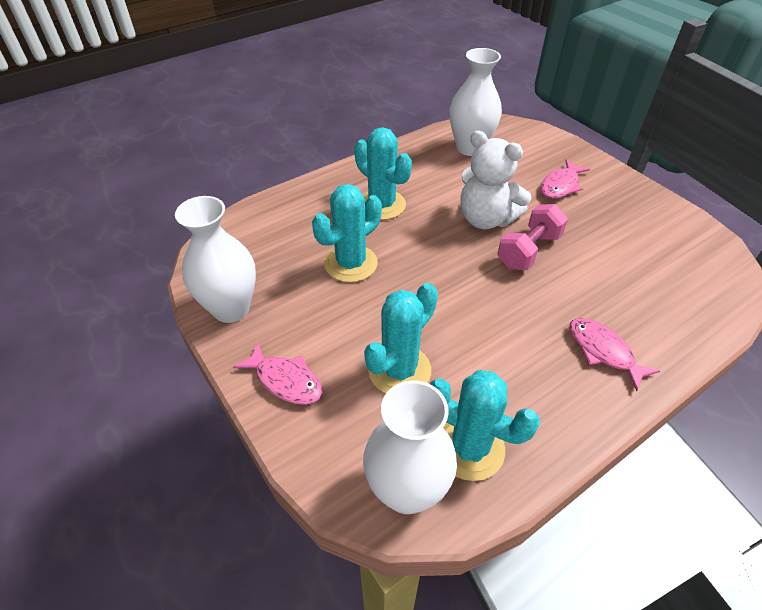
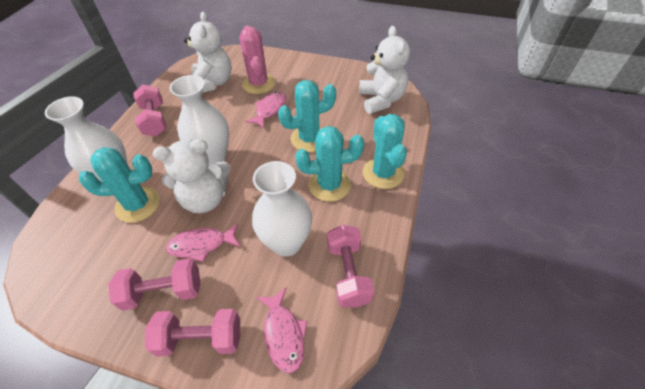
pink cactus: none = 0 -> [240,26,276,94] = 1
pink dumbbell: [498,204,568,270] = 1 -> [108,258,201,311] [133,85,167,136] [145,309,240,356] [327,225,374,308] = 4
white teddy bear: [460,131,531,229] = 1 -> [153,139,230,213] [184,11,232,93] [359,26,410,114] = 3

